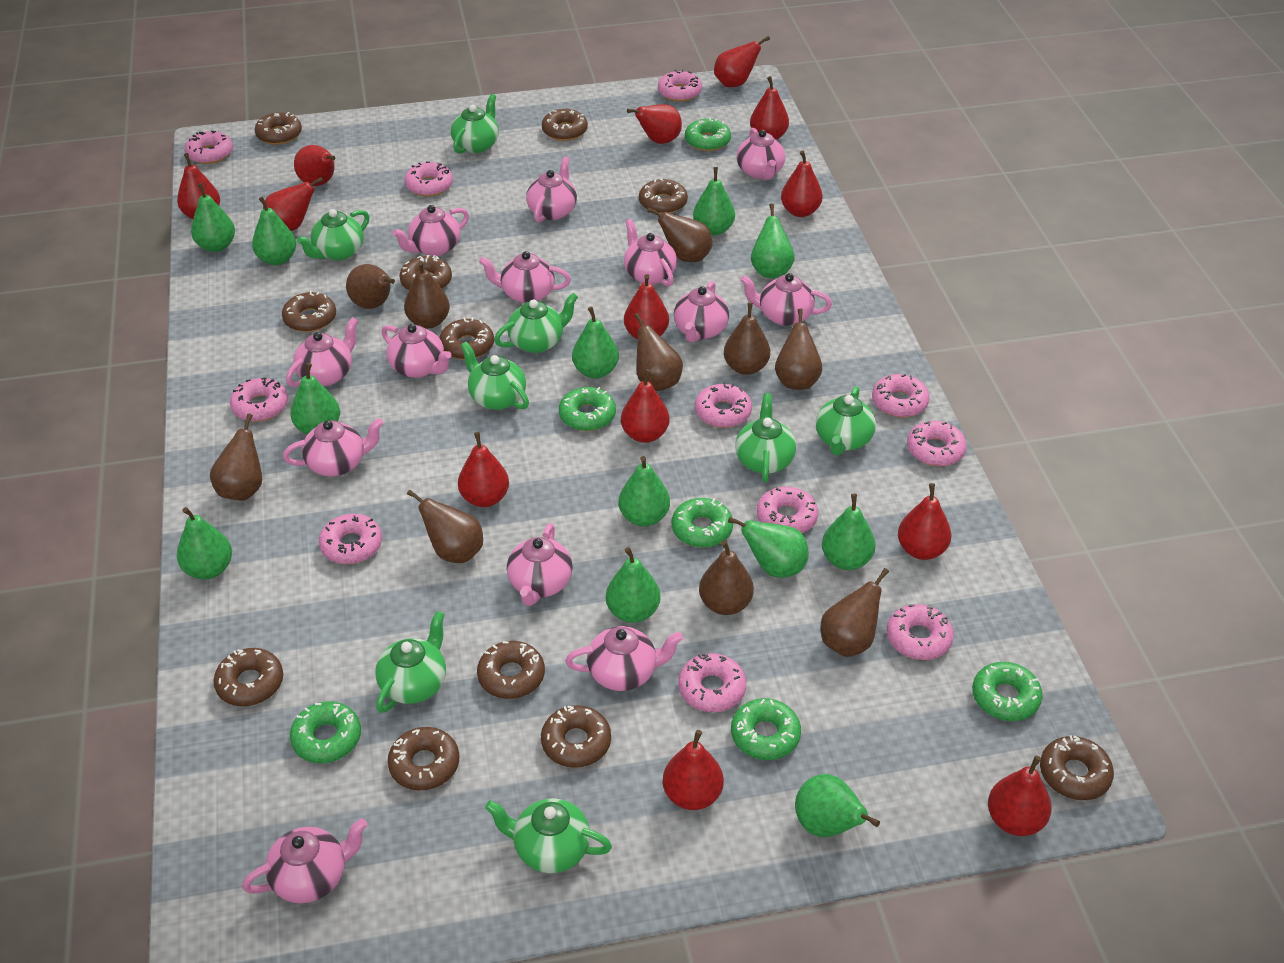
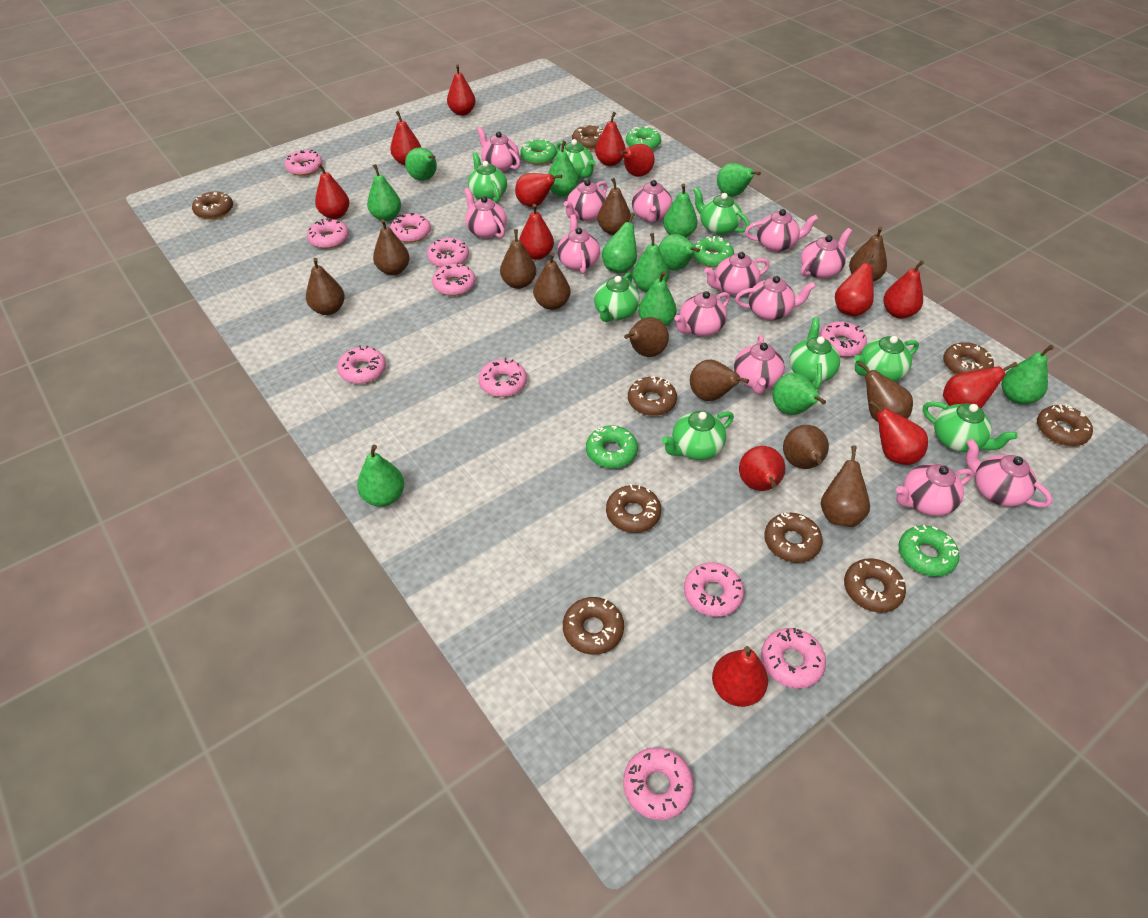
brown donut: [213,648,283,706] [255,112,302,145] [282,290,336,332] [388,727,459,790] [399,255,452,290] [440,317,494,360] [477,641,545,699] [541,705,611,768] [542,109,588,141] [639,178,688,214] [1040,735,1114,800] = 11 -> [192,192,233,219] [563,597,624,655] [572,124,604,150] [606,484,661,533] [628,376,677,416] [764,513,823,563] [844,558,906,613] [943,342,994,375] [1037,404,1093,446] = 9
brown pear: [210,413,262,501] [346,264,395,309] [404,261,450,329] [407,489,483,563] [634,313,683,391] [648,208,712,262] [699,540,754,615] [724,302,770,375] [775,308,822,390] [821,568,889,657] = 10 -> [306,258,345,315] [373,219,410,275] [500,229,536,289] [533,253,571,310] [597,178,631,235] [624,317,669,357] [690,360,749,401] [783,425,829,469] [821,445,870,527] [849,227,887,282] [858,361,913,422] = 11
green donut: [290,701,361,763] [559,387,616,431] [671,498,733,548] [685,117,731,151] [731,698,801,760] [972,662,1042,721] = 6 -> [521,139,557,165] [586,426,638,468] [626,127,661,150] [693,236,734,267] [898,525,959,577] = 5

